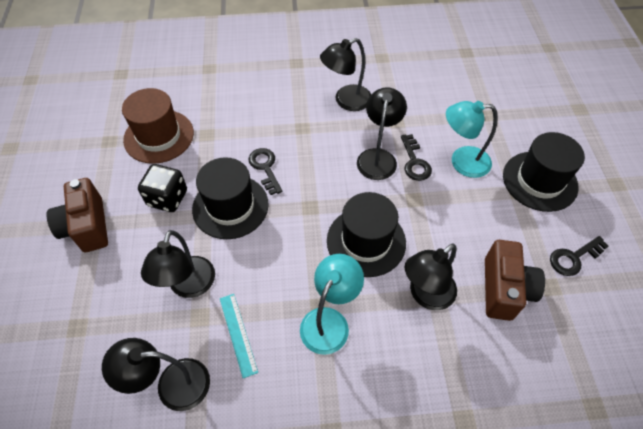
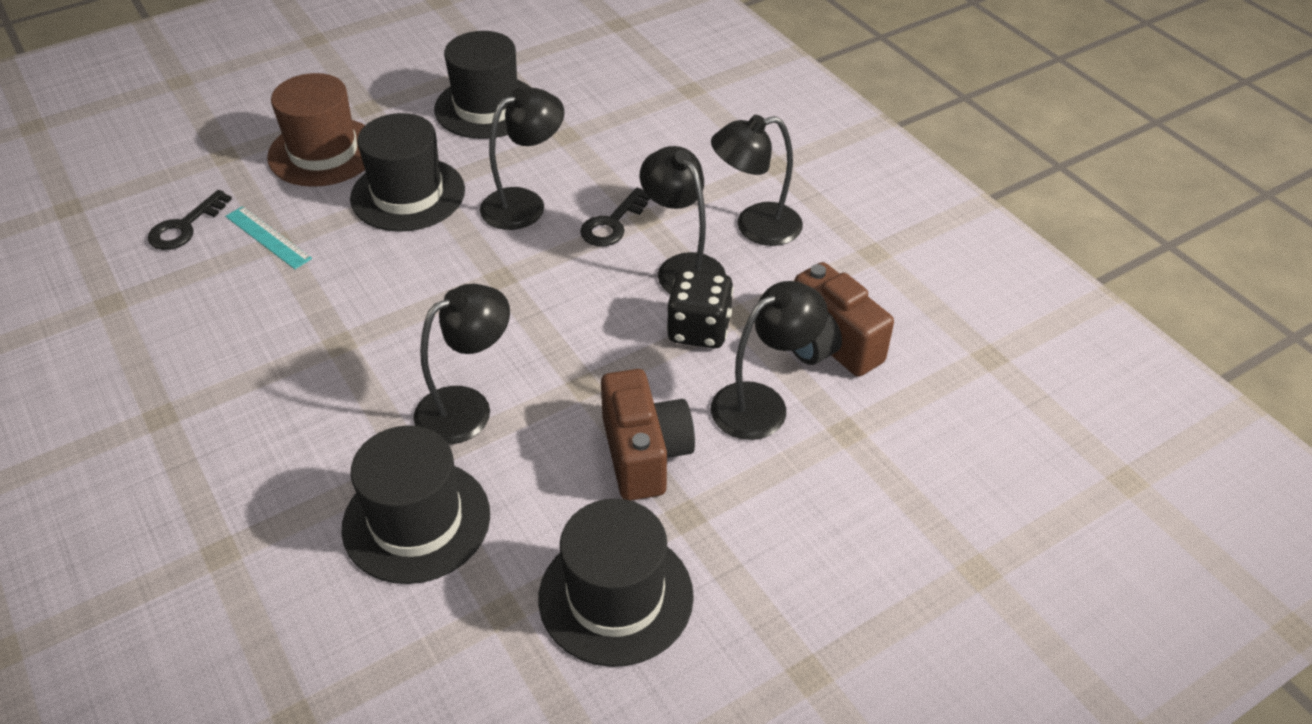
black hat: [192,157,269,239] [327,192,406,277] [503,132,585,212] = 3 -> [341,425,490,584] [350,113,465,232] [434,31,531,139] [539,499,694,667] = 4
black key: [249,148,282,195] [401,134,432,181] [550,236,608,276] = 3 -> [148,190,232,250] [580,188,651,246] = 2
turquoise lamp: [300,254,364,355] [446,101,498,178] = 2 -> none = 0

